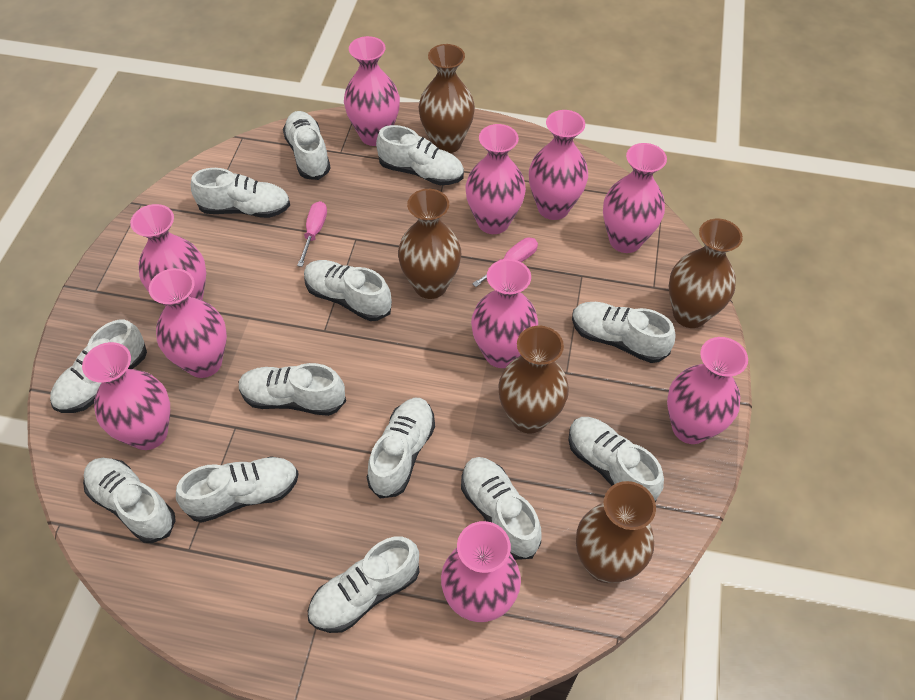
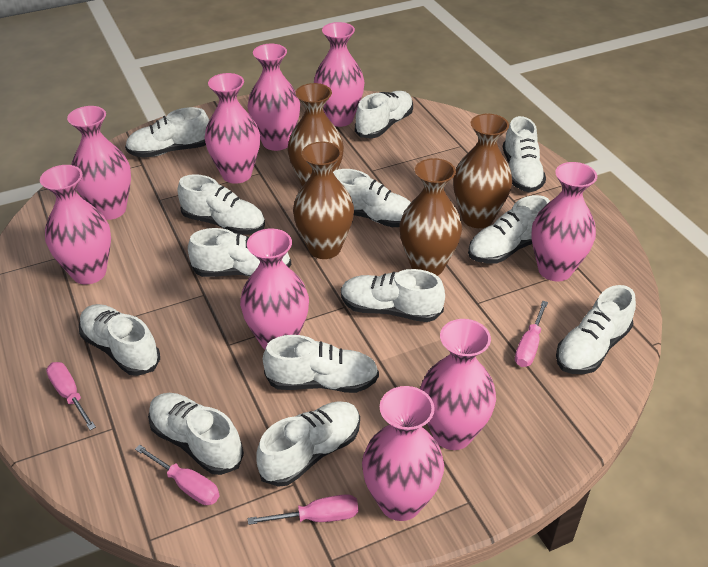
brown vase: [398,189,461,299] [418,44,475,153] [499,326,569,433] [576,481,656,583] [669,219,743,328] = 5 -> [288,83,344,186] [293,142,354,259] [400,158,462,276] [453,114,512,228] = 4
pink screwdriver: [297,201,327,267] [472,238,538,287] = 2 -> [46,362,96,430] [135,445,220,505] [248,494,358,525] [515,301,548,367] = 4
pink vase: [82,342,170,450] [130,204,206,306] [149,268,227,378] [344,36,400,146] [441,521,521,622] [465,124,526,234] [471,259,538,368] [529,110,588,220] [603,143,667,253] [667,337,748,444] = 10 -> [40,165,111,285] [67,106,131,220] [205,73,260,184] [240,228,309,350] [248,44,300,151] [314,22,364,127] [362,386,444,521] [420,319,496,450] [531,162,597,281] = 9

